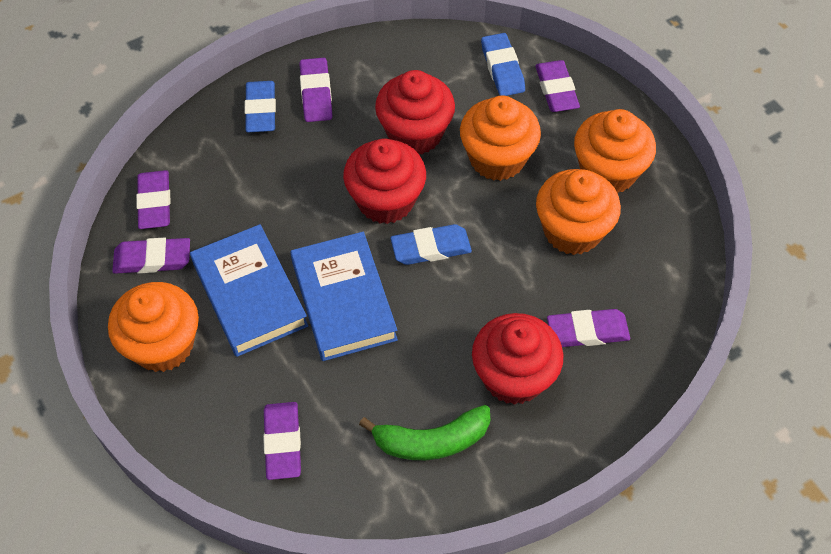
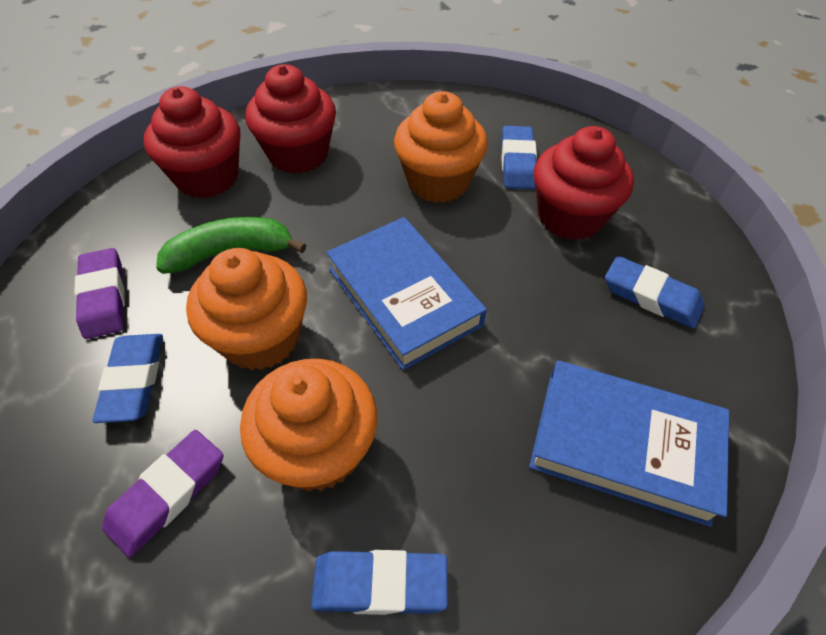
blue eraser: [245,81,276,132] [390,224,472,265] [481,33,525,96] = 3 -> [93,334,163,423] [311,550,448,615] [501,126,537,189] [605,256,705,329] = 4
orange cupcake: [108,282,199,372] [460,96,541,181] [536,169,621,255] [574,109,656,193] = 4 -> [186,248,307,370] [240,359,377,491] [394,91,488,203] = 3
purple eraser: [112,238,190,274] [136,170,171,229] [263,402,301,480] [300,58,333,122] [535,60,580,112] [547,309,630,347] = 6 -> [74,248,125,339] [102,430,223,558] = 2

